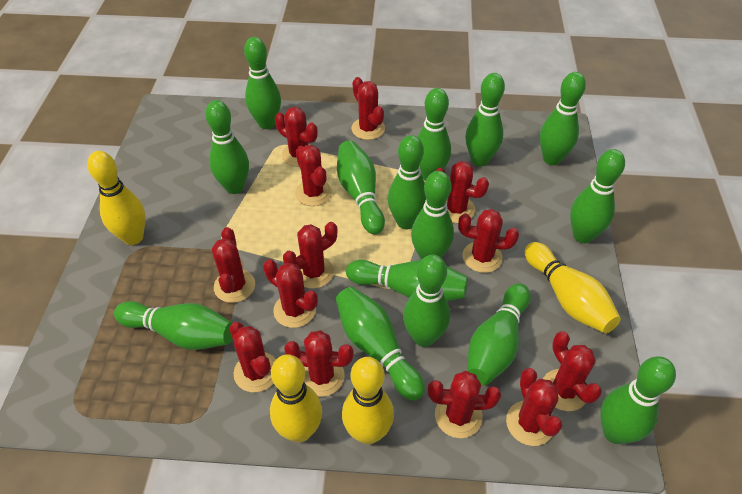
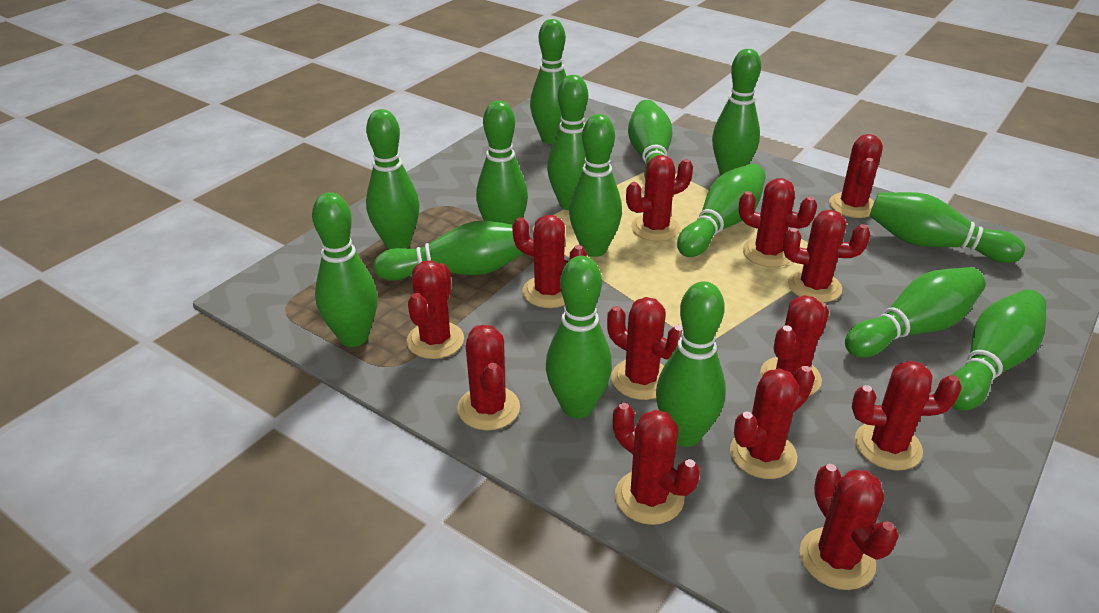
yellow bowling pin: [87,151,146,245] [270,354,322,442] [342,357,394,444] [525,242,621,333] = 4 -> none = 0

